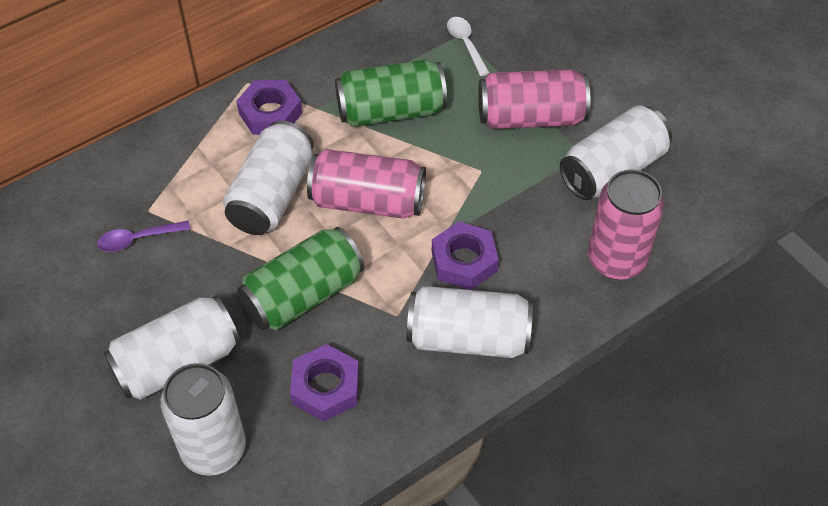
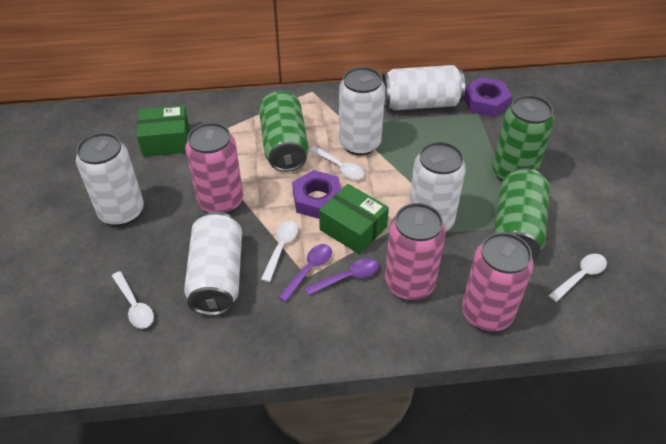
green box: none = 0 -> [137,105,189,157] [319,184,389,254] = 2
green can: [237,227,364,330] [335,59,447,127] = 2 -> [259,90,309,172] [492,95,554,181] [494,168,550,260] = 3
purple nut: [236,80,302,135] [290,344,359,422] [432,221,499,290] = 3 -> [292,170,341,219] [464,77,512,117] = 2
purple spoon: [97,221,191,252] = 1 -> [278,244,332,302] [305,258,379,296] = 2
white spoon: [447,17,490,77] = 1 -> [112,271,154,328] [261,221,298,282] [309,146,364,180] [548,254,607,302] = 4

